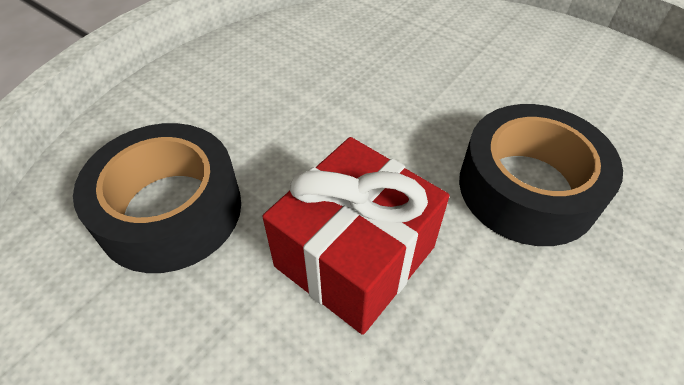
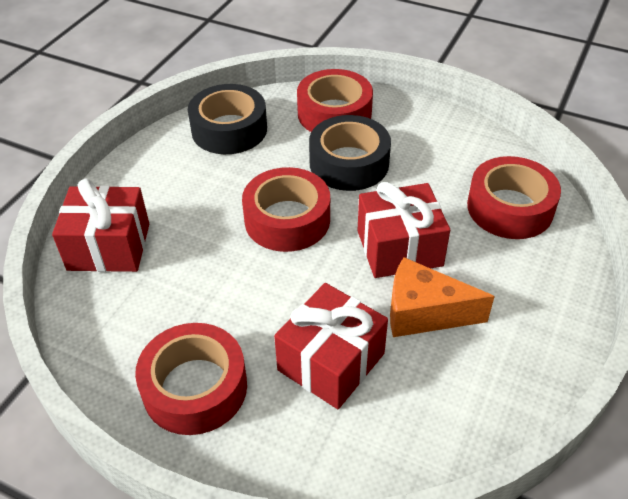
orange cheese: none = 0 -> [390,257,495,337] = 1
red gift: [262,137,449,335] = 1 -> [52,178,149,272] [274,283,388,409] [357,182,450,278] = 3
red tape: none = 0 -> [135,323,247,435] [242,167,330,252] [297,69,373,132] [467,156,561,239] = 4

